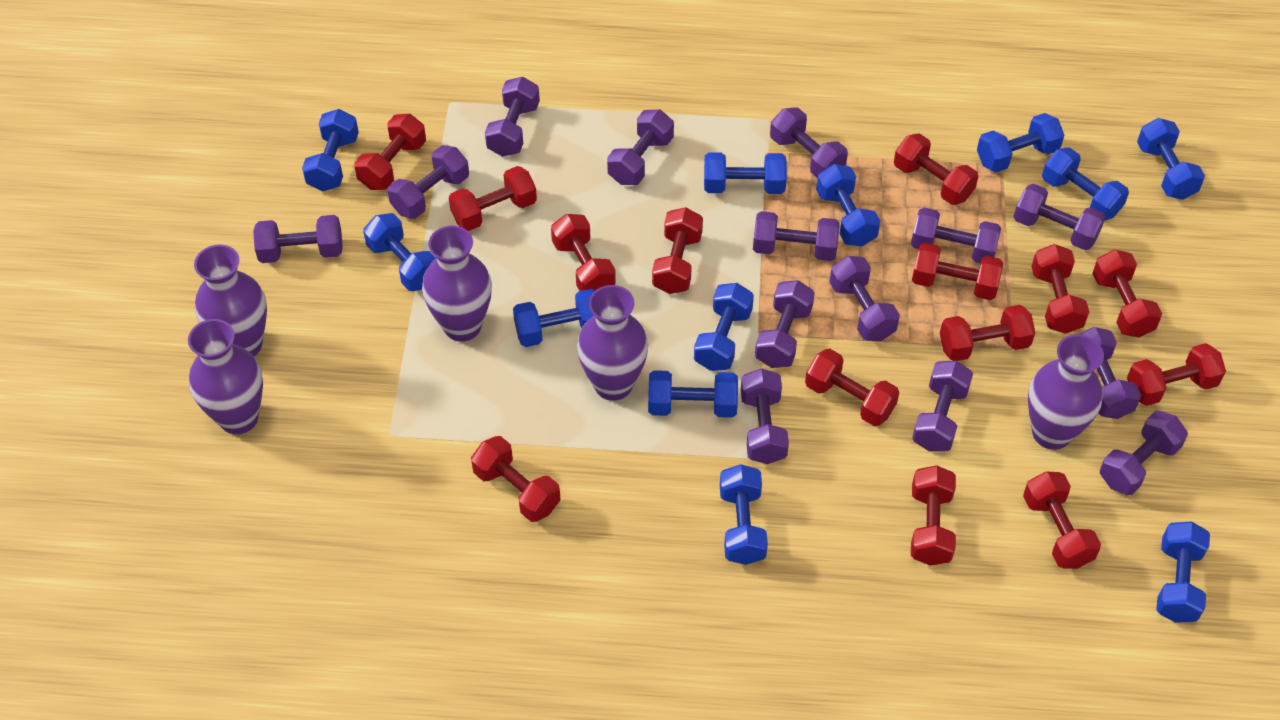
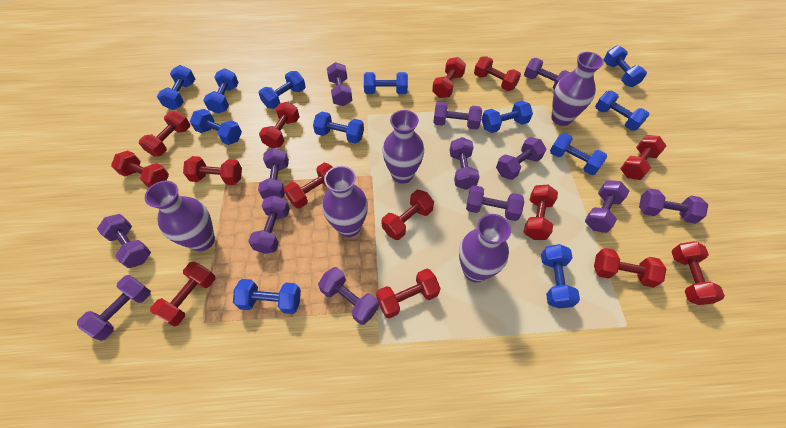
purple dumbbell: [253,215,343,263] [388,145,469,219] [485,77,540,157] [607,109,674,185] [741,368,789,464] [753,211,840,261] [755,280,815,368] [770,107,848,178] [829,256,900,341] [911,208,1001,263] [912,361,973,452] [1014,184,1106,250] [1080,327,1141,419] [1100,411,1188,495] = 14 -> [77,275,151,341] [97,214,151,268] [248,195,290,254] [258,148,289,199] [318,267,379,325] [327,62,352,106] [433,102,482,130] [449,137,480,190] [466,185,524,221] [496,137,546,180] [524,58,570,90] [585,180,629,233] [639,188,708,224] = 13

